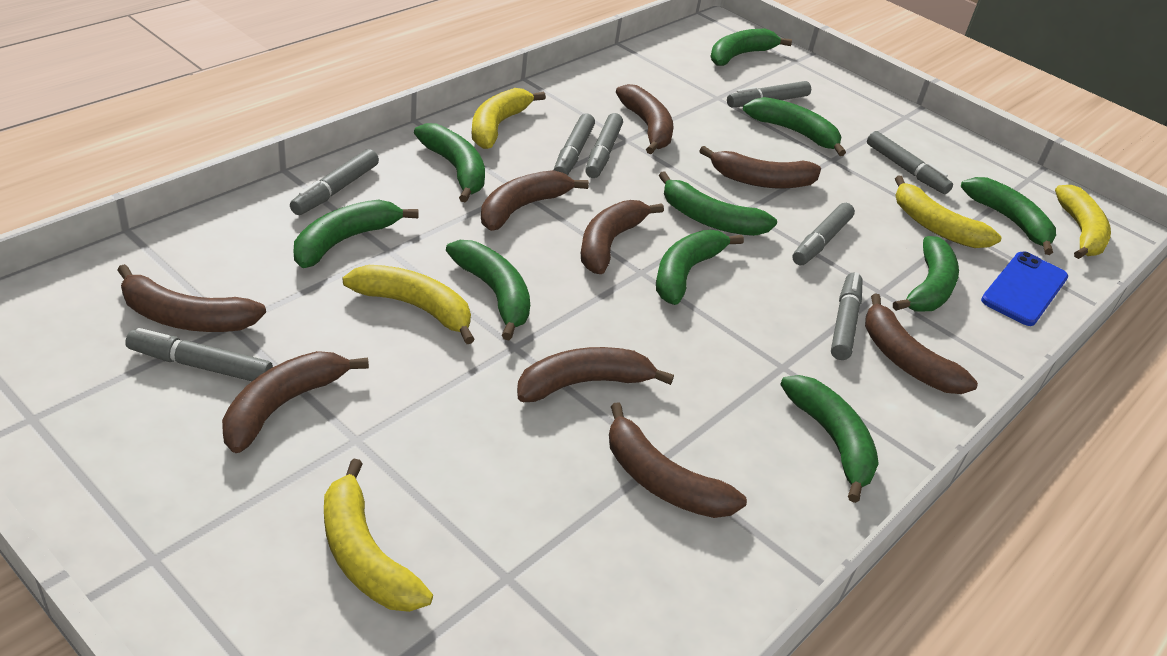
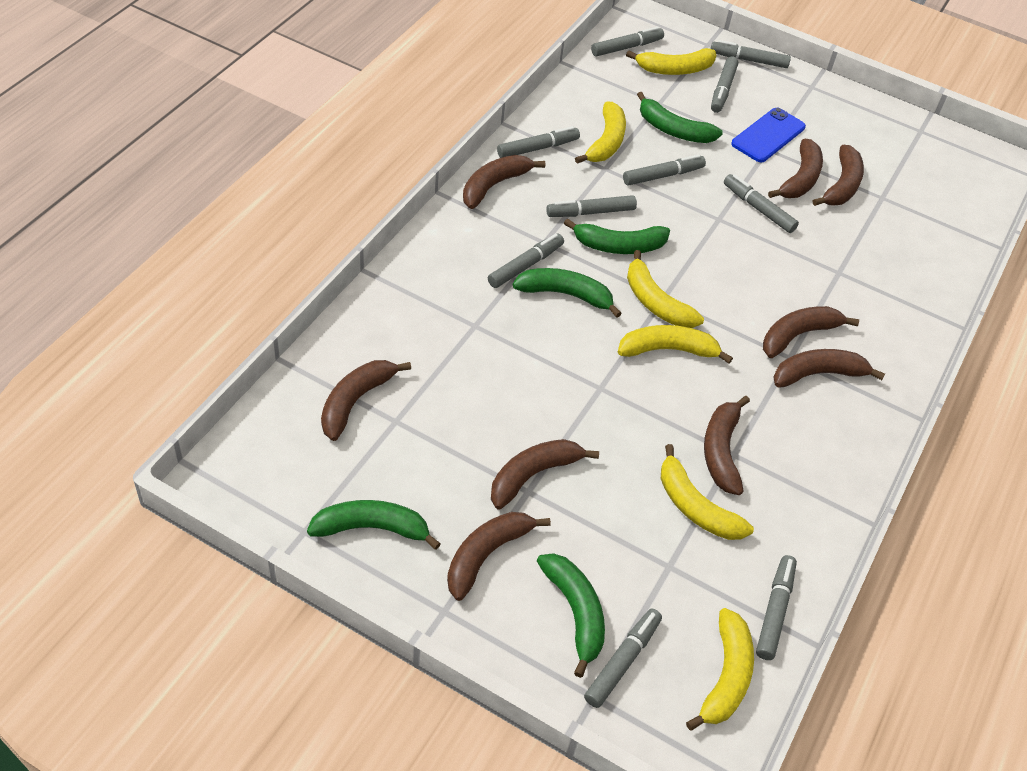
green banana: [294,200,418,268] [414,123,485,203] [446,240,530,340] [656,230,744,305] [659,171,777,236] [710,29,792,66] [743,97,846,156] [780,375,879,503] [893,236,959,312] [961,177,1056,255] = 10 -> [307,500,441,550] [513,268,622,318] [537,553,605,678] [564,218,670,254] [637,92,723,143] = 5
grey marker: [125,328,273,381] [290,149,379,215] [553,114,595,176] [585,113,623,178] [727,81,811,108] [792,203,855,265] [831,272,863,360] [867,131,953,194] = 8 -> [488,234,564,288] [497,126,580,158] [546,195,637,217] [584,609,662,708] [591,27,664,56] [623,154,706,186] [711,40,791,68] [711,56,738,113] [724,174,799,233] [756,555,797,660] = 10
yellow banana: [324,459,433,612] [343,265,475,344] [472,88,546,149] [895,176,1001,248] [1055,185,1111,259] = 5 -> [575,102,626,164] [617,325,733,364] [626,48,716,75] [627,250,704,328] [661,444,754,540] [686,608,754,731] = 6

